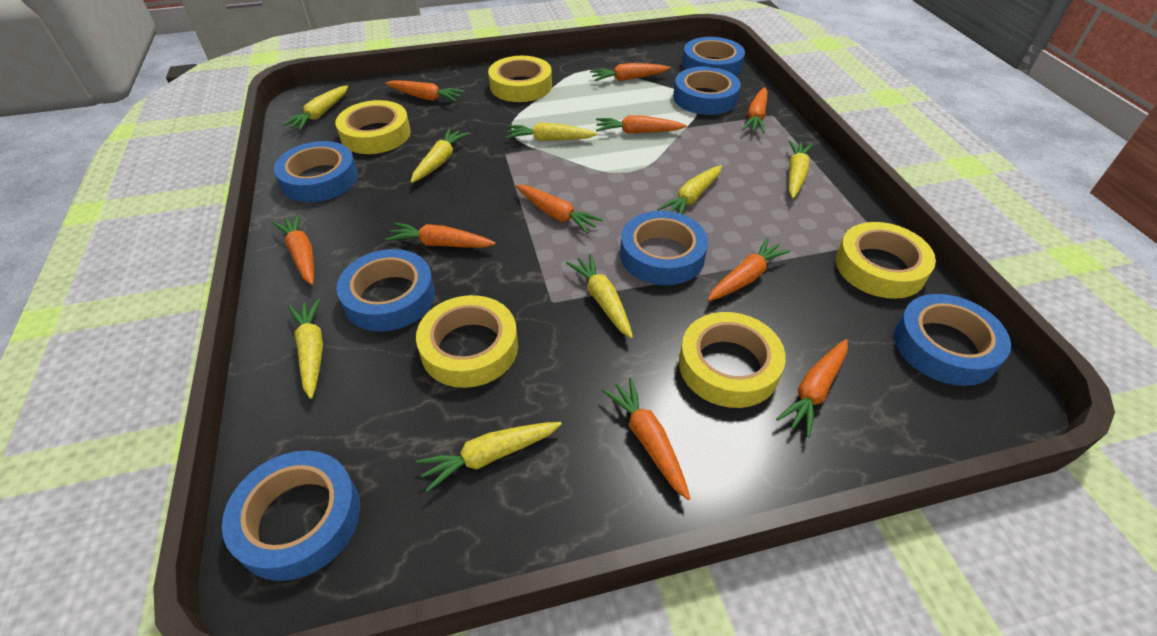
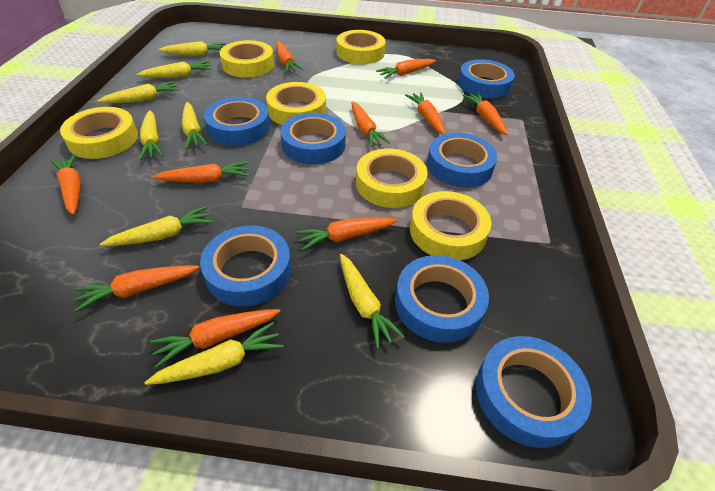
yellow tape: [336,100,411,154] [416,295,518,388] [488,56,552,102] [679,312,786,408] [836,222,936,299] = 5 -> [60,107,138,159] [220,40,274,78] [266,82,326,125] [337,30,386,64] [356,149,428,208] [410,191,491,260] = 6

